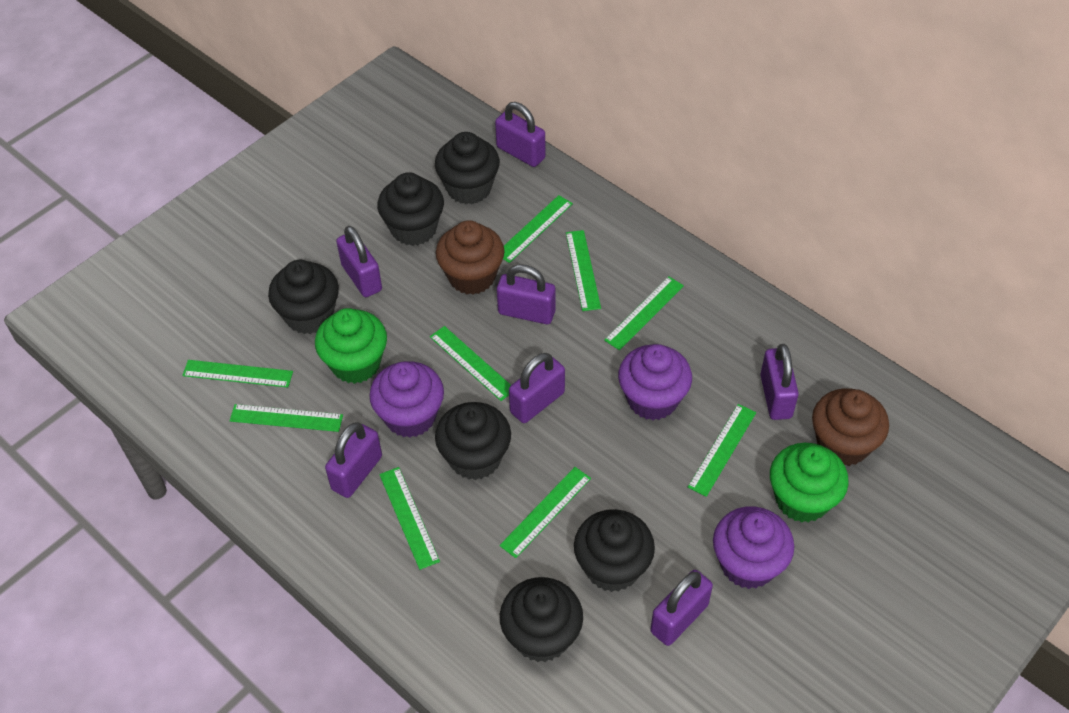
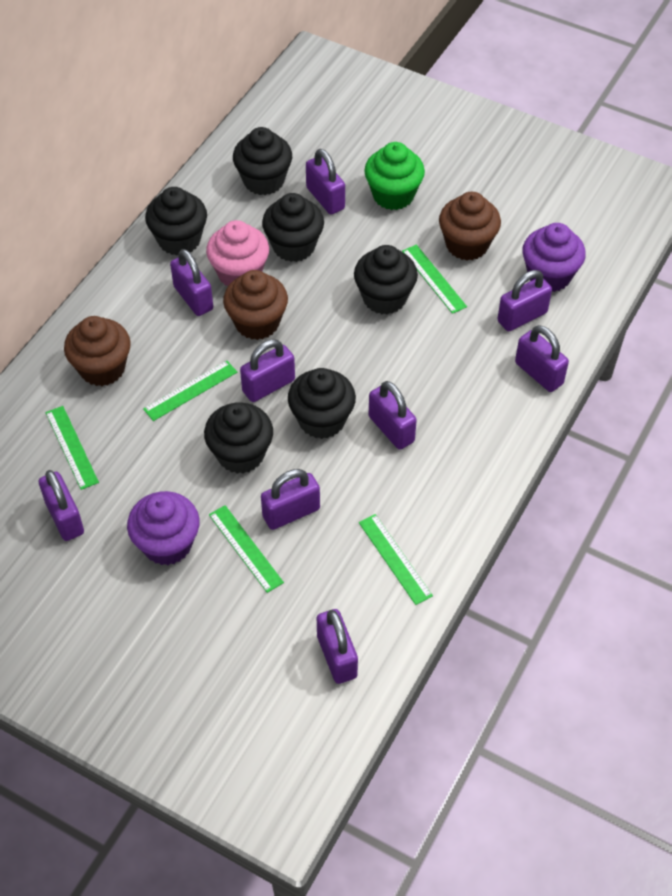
brown cupcake: [436,220,504,295] [812,388,889,466] = 2 -> [64,316,131,386] [223,270,288,340] [439,192,501,260] = 3
green cupcake: [315,308,387,384] [770,443,849,523] = 2 -> [364,142,425,210] = 1
green ruler: [182,360,293,388] [230,404,343,432] [379,467,440,570] [430,326,511,401] [499,467,591,558] [503,195,573,263] [566,230,601,311] [604,276,684,350] [688,404,756,497] = 9 -> [46,406,99,490] [143,361,237,421] [209,505,284,593] [359,514,433,605] [402,244,467,314] = 5
pink cupcake: none = 0 -> [206,220,269,286] = 1
purple cupcake: [369,361,444,438] [618,344,692,420] [713,506,794,589] = 3 -> [127,491,200,565] [522,223,586,292] = 2
purple padlock: [325,422,382,498] [336,226,382,297] [495,102,545,167] [497,264,555,324] [509,353,565,423] [650,570,713,646] [760,344,799,420] = 7 -> [39,470,84,541] [170,249,213,316] [240,340,295,402] [261,469,320,530] [306,149,345,215] [317,609,358,684] [368,381,417,450] [498,270,552,331] [515,325,569,392] = 9

